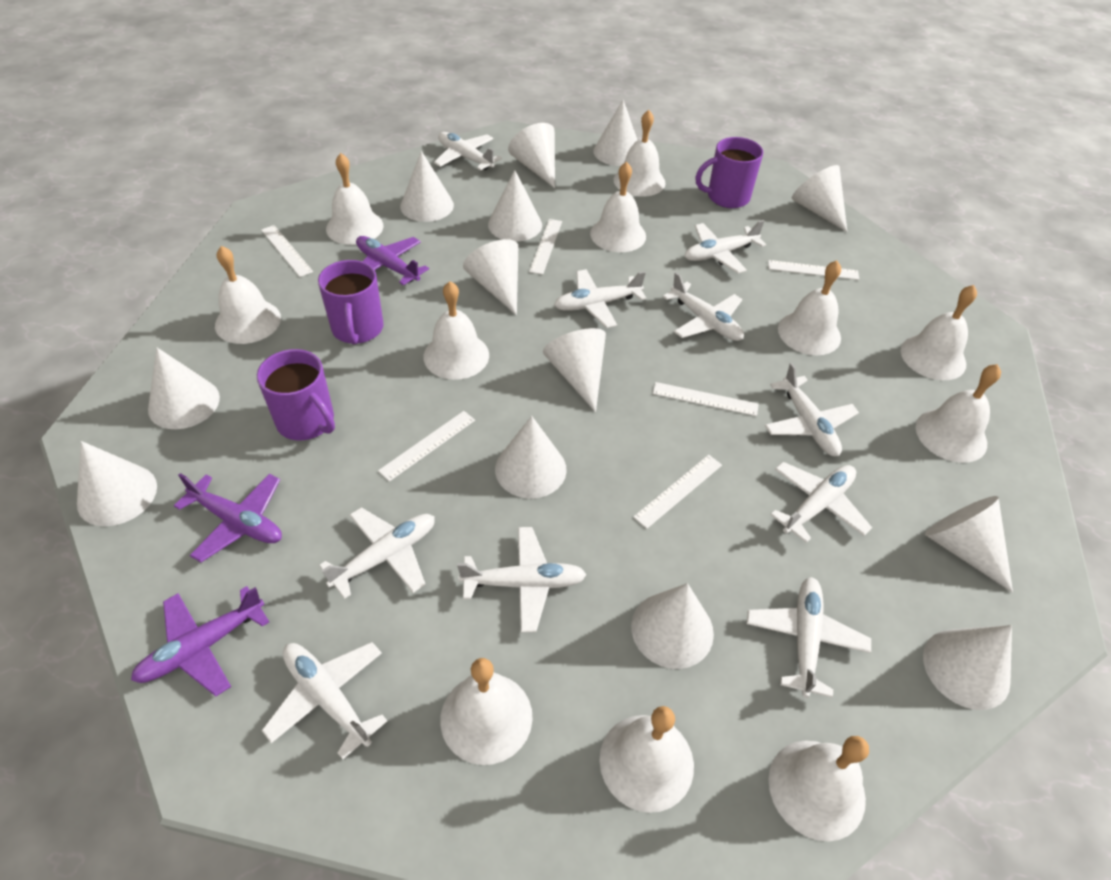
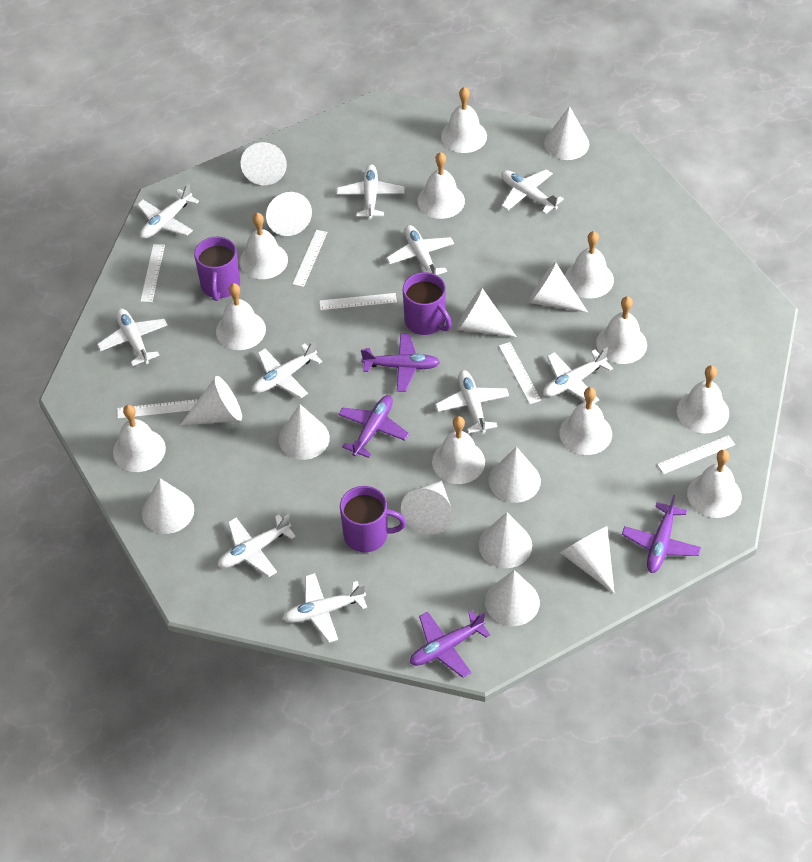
purple plane: [131,586,269,696] [174,473,282,562] [356,236,429,285] = 3 -> [338,395,409,458] [361,333,440,392] [410,611,490,678] [622,494,701,573] = 4

